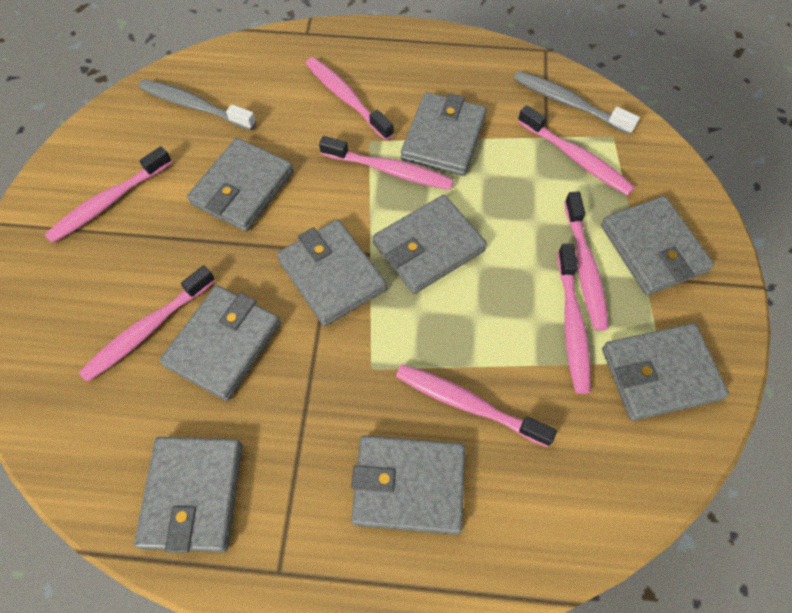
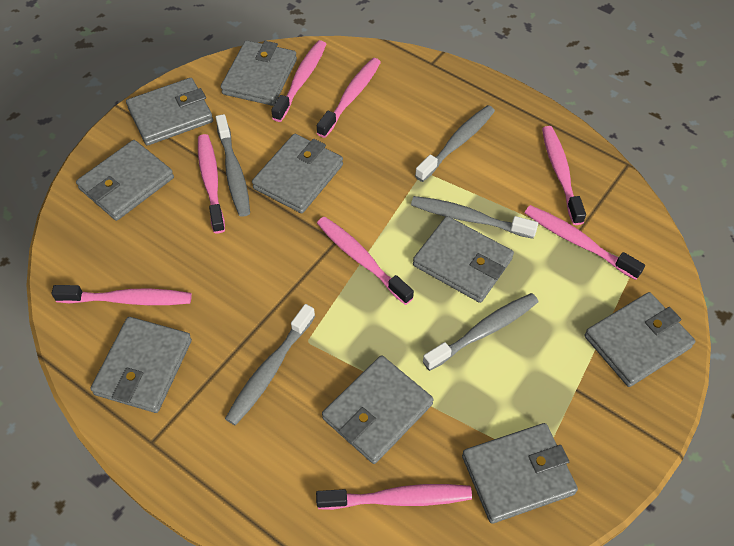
grey toothbrush: [139,79,256,130] [514,71,640,135] = 2 -> [216,114,250,217] [225,304,315,425] [411,196,538,239] [415,105,495,182] [423,293,538,371] = 5

